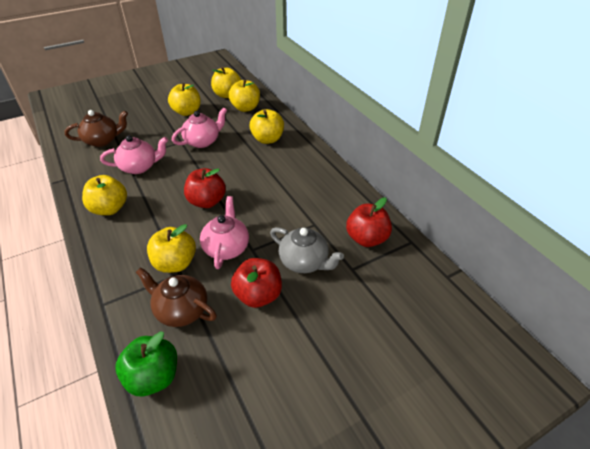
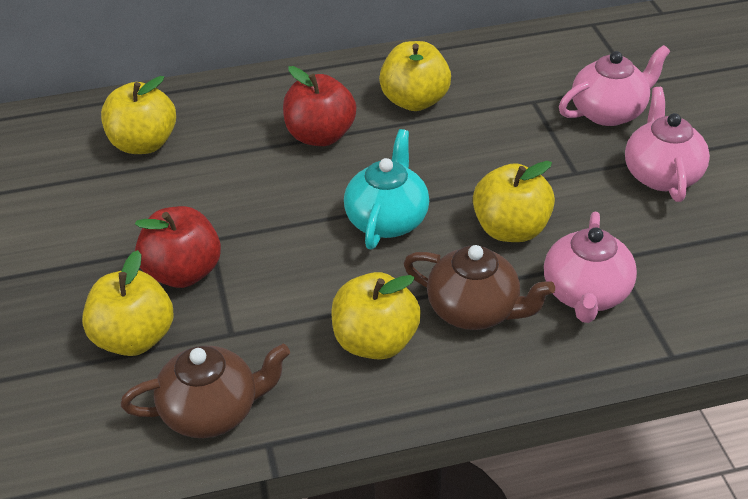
green apple: [116,332,177,397] = 1 -> none = 0
grey teapot: [270,227,344,273] = 1 -> none = 0
red apple: [184,168,226,208] [231,258,282,308] [346,197,392,247] = 3 -> [135,206,221,288] [283,66,356,146] = 2
turquoise teapot: none = 0 -> [344,129,429,249] = 1
yellow apple: [82,175,127,215] [147,224,196,273] [168,83,201,116] [211,67,241,98] [229,79,260,112] [249,109,284,144] = 6 -> [82,250,173,356] [101,76,176,154] [331,272,421,360] [379,41,451,111] [473,161,555,242] = 5

